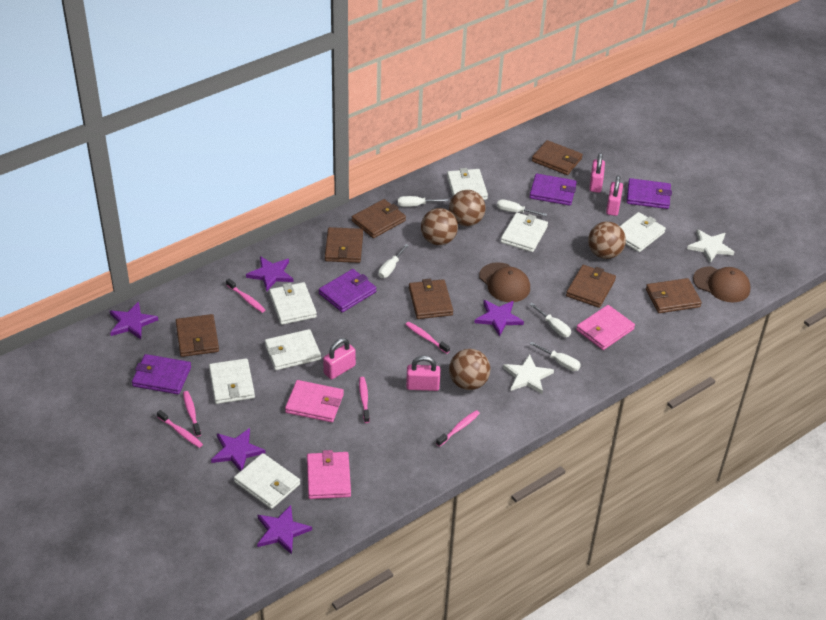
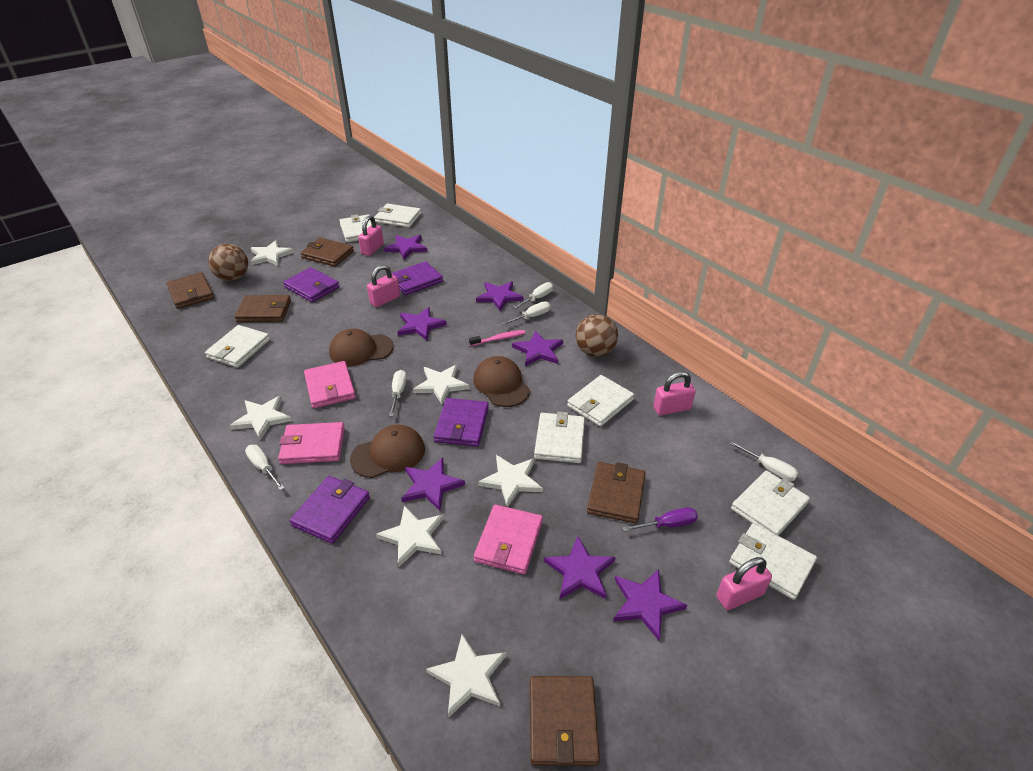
brown ball: [421,208,458,245] [449,190,486,226] [449,349,490,390] [588,221,626,259] = 4 -> [208,244,248,281] [575,314,618,357] = 2
brown cap: [479,262,530,302] [693,266,751,302] = 2 -> [329,329,394,366] [350,425,425,478] [473,356,530,407] = 3
brown wallet: [176,314,219,357] [325,227,363,263] [352,199,406,238] [409,279,453,319] [532,140,583,175] [566,265,616,308] [646,278,702,313] = 7 -> [166,272,214,309] [235,295,291,322] [301,238,354,267] [530,676,600,766] [587,462,646,524] = 5
pink toothbrush: [157,410,203,448] [183,391,201,437] [226,279,265,313] [359,377,370,423] [405,322,450,354] [436,410,480,447] = 6 -> [469,330,525,346] = 1
purple screwdriver: none = 0 -> [623,507,698,532] = 1
purple star: [110,301,158,339] [211,428,266,471] [246,256,293,291] [257,505,312,555] [474,300,524,337] = 5 -> [384,235,428,260] [398,307,447,340] [401,457,465,511] [476,281,524,311] [512,330,563,366] [544,536,616,599] [613,569,687,640] = 7
white star: [503,354,554,394] [687,229,734,263] = 2 -> [230,396,292,440] [250,240,294,266] [376,505,444,567] [413,365,469,404] [426,634,506,718] [478,455,543,507] = 6

